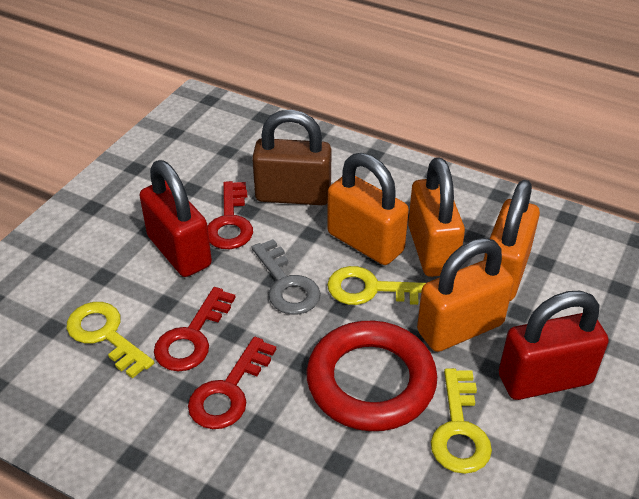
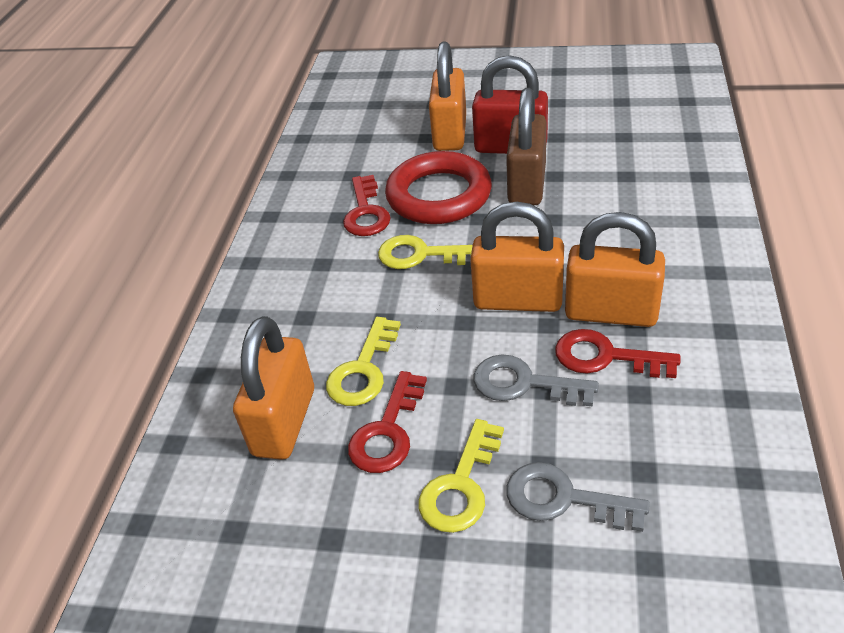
grey key: [252,239,321,315] = 1 -> [474,354,599,407] [506,462,650,532] = 2
red padlock: [139,160,212,277] [499,291,609,400] = 2 -> [472,55,548,154] = 1

